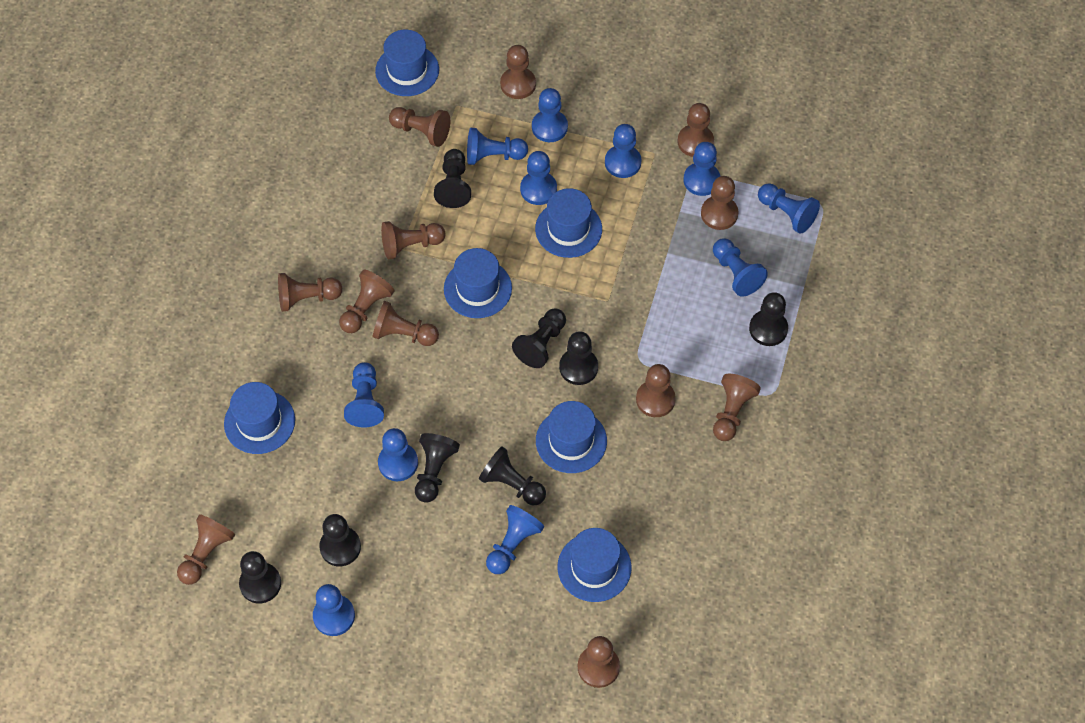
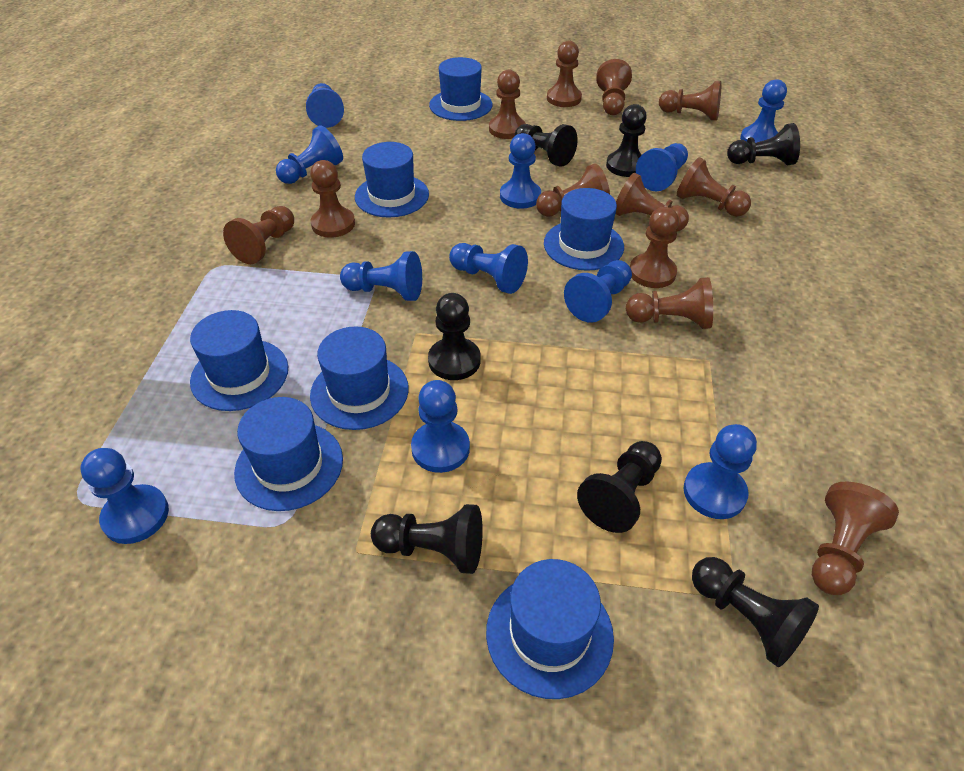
black pawn: [239,551,281,603] [319,514,361,566] [415,433,460,503] [434,149,471,208] [479,446,546,505] [512,309,566,368] [559,331,598,385] [749,292,788,346] = 8 -> [371,504,483,574] [428,293,481,380] [514,124,578,167] [577,441,662,533] [606,104,647,177] [692,557,819,667] [727,123,800,165] = 7
blue hat: [224,382,295,454] [375,30,439,96] [444,248,512,318] [535,188,602,258] [536,401,607,473] [557,528,631,602] = 6 -> [190,310,288,411] [234,397,343,511] [310,326,409,430] [355,142,429,218] [429,57,492,121] [486,559,614,699] [544,188,624,271] = 7

